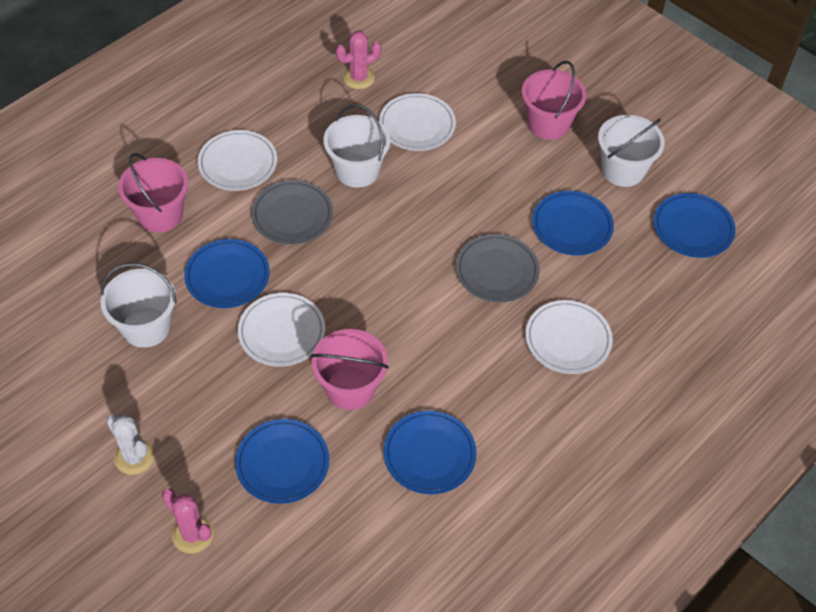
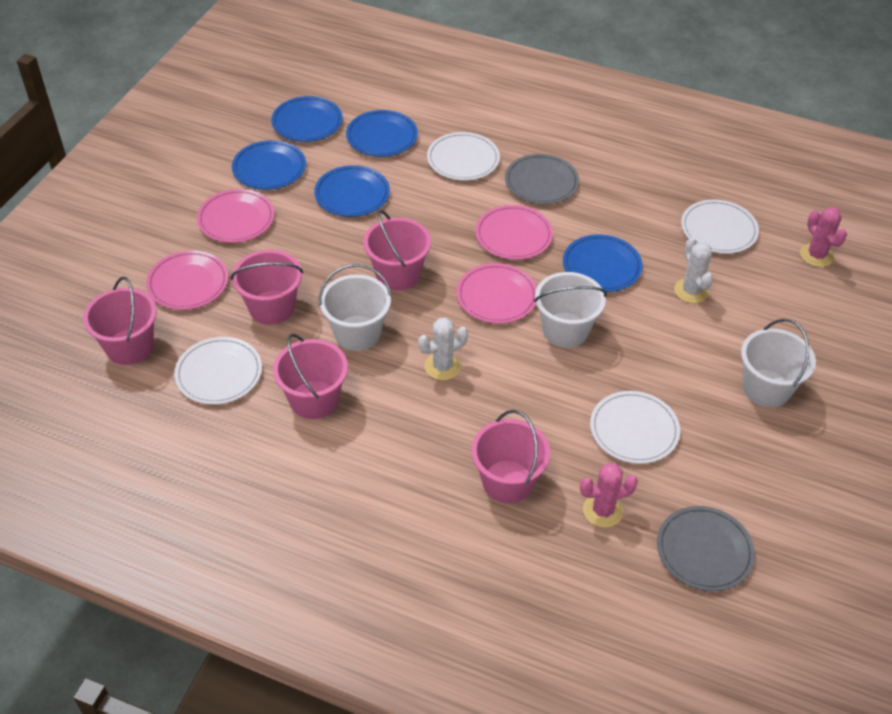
pink bucket: [118,153,188,233] [311,329,389,410] [522,61,586,140] = 3 -> [83,277,157,365] [231,250,303,325] [273,334,348,419] [363,210,431,291] [471,410,550,503] = 5
pink plate: none = 0 -> [146,250,228,310] [197,189,275,243] [457,263,537,324] [475,205,553,260] = 4
white cactus: [107,415,155,475] = 1 -> [418,318,468,380] [674,238,713,303] = 2

